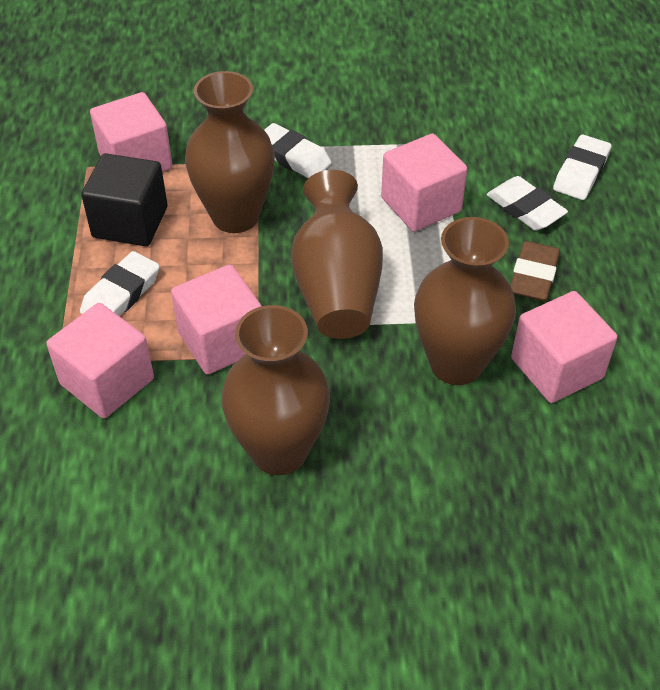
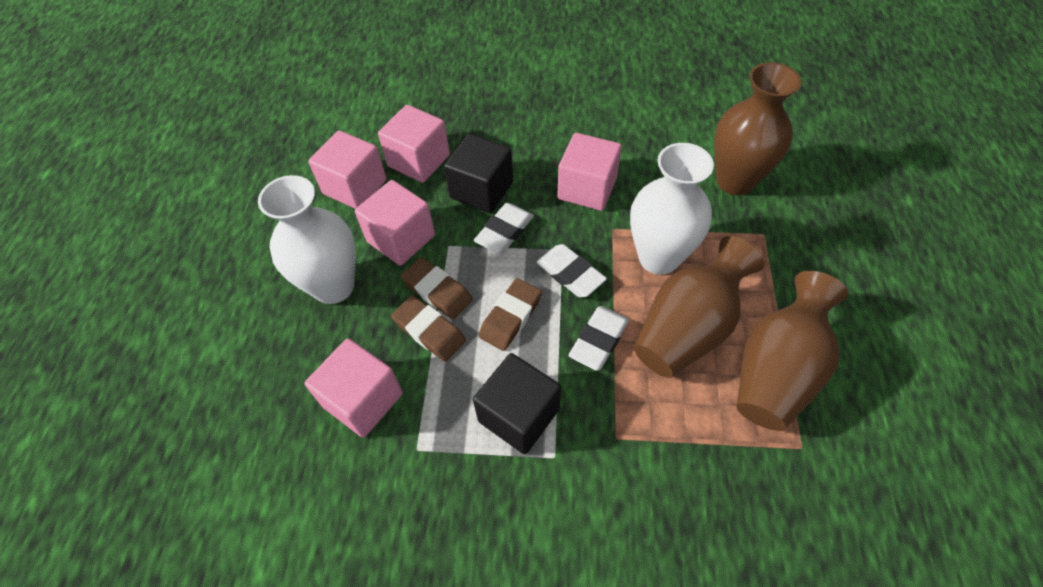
black cube: [81,153,168,246] = 1 -> [444,134,513,213] [473,353,561,454] = 2
brown eraser: [510,241,560,301] = 1 -> [391,295,466,362] [401,257,473,319] [479,278,542,351] = 3
brown vase: [185,71,275,233] [221,305,330,475] [291,170,383,339] [414,217,516,385] = 4 -> [634,236,764,378] [714,62,801,195] [737,271,848,431] = 3
white eraser: [80,251,159,316] [264,123,332,178] [487,176,568,231] [553,135,611,200] = 4 -> [474,203,534,254] [537,244,607,297] [569,306,629,371] = 3
white vase: none = 0 -> [258,175,356,304] [630,143,714,275] = 2

